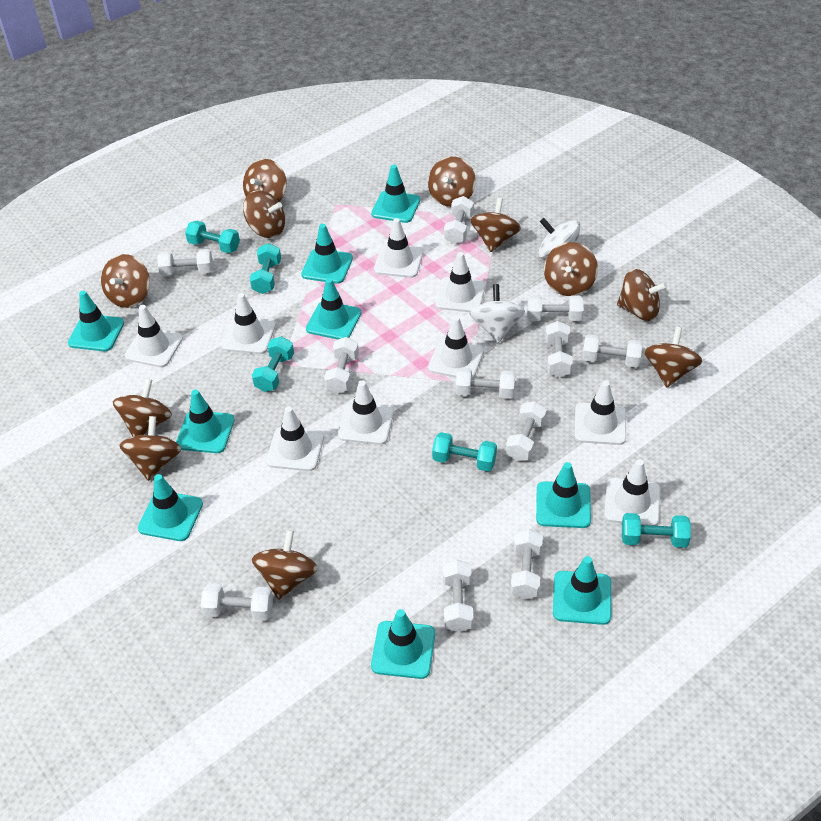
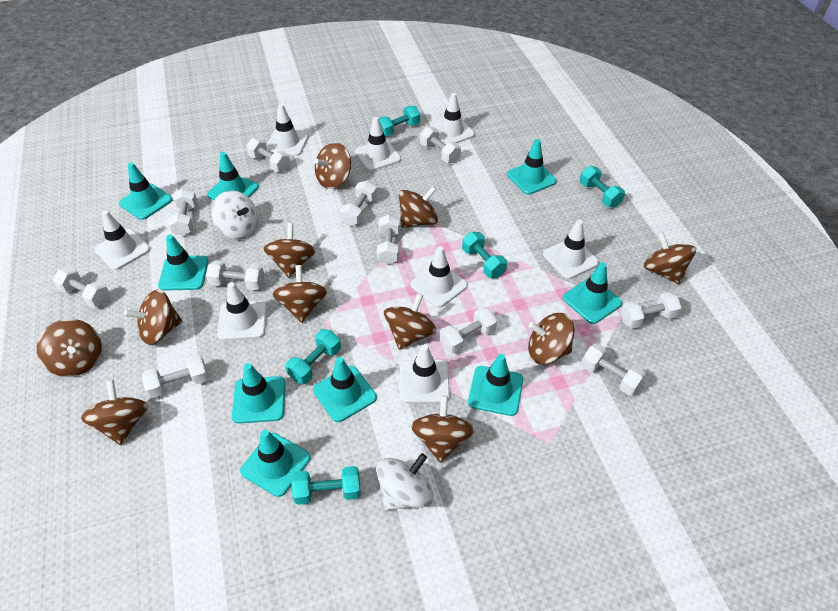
white traffic cone: [125,305,183,367] [222,293,276,354] [266,407,324,471] [338,380,394,445] [374,218,423,278] [428,316,484,378] [435,252,485,312] [574,381,626,445] [604,459,660,526] = 9 -> [94,210,150,270] [217,282,267,341] [266,104,309,156] [355,117,401,171] [399,344,450,403] [410,246,468,308] [429,93,475,145] [543,220,599,279] = 8

